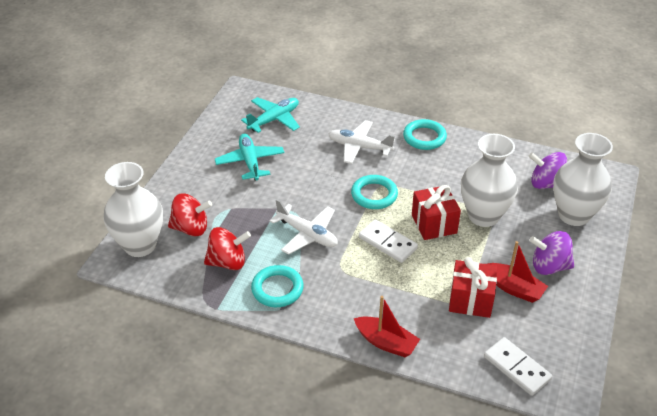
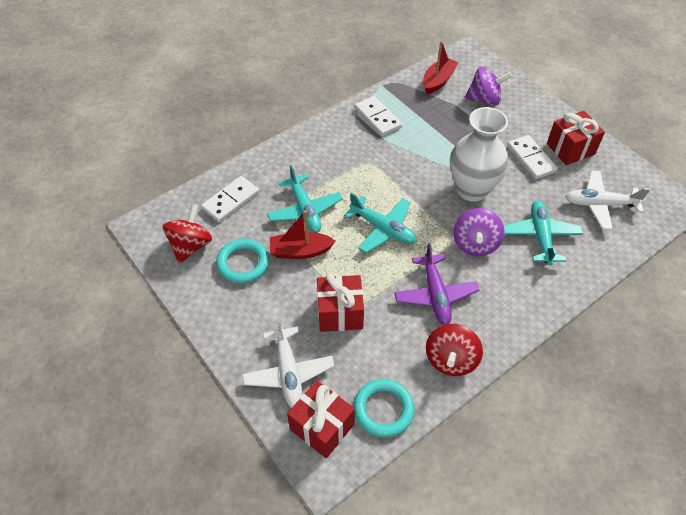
purple plane: none = 0 -> [394,243,480,325] = 1
red gift: [412,185,461,240] [449,257,497,318] = 2 -> [287,380,355,458] [317,274,364,332] [547,111,605,165] = 3
turquoise plane: [215,134,284,181] [241,97,300,133] = 2 -> [267,165,343,233] [344,193,417,253] [504,200,583,265] = 3
turquoise ring: [251,265,304,307] [351,175,398,209] [403,119,447,150] = 3 -> [216,239,269,284] [353,379,415,437] = 2
white domino: [359,220,418,263] [484,337,552,396] = 2 -> [201,176,259,222] [355,96,402,136] [507,135,558,179] = 3
white vase: [103,162,163,257] [461,134,518,227] [553,133,613,226] = 3 -> [450,107,509,202] = 1

